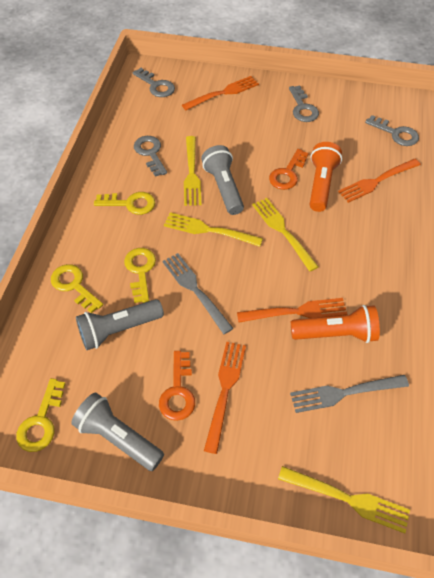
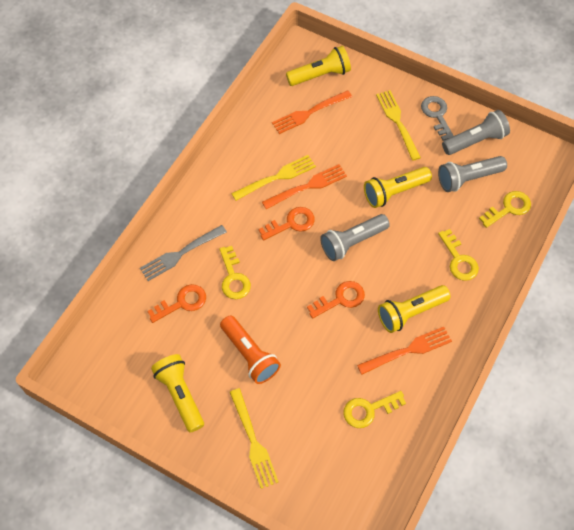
grey fork: [162,253,233,334] [290,375,409,413] = 2 -> [140,225,227,281] = 1
grey key: [132,68,175,97] [134,136,167,177] [289,86,319,122] [365,115,419,146] = 4 -> [421,96,454,141] = 1
orange flashlight: [291,305,380,343] [310,142,342,212] = 2 -> [220,315,281,384] = 1
orange fork: [182,76,259,110] [204,342,246,454] [237,298,347,323] [338,159,421,203] = 4 -> [262,164,347,209] [272,90,352,134] [357,327,452,374] = 3
orange key: [159,351,195,421] [269,149,309,190] = 2 -> [147,284,206,323] [259,207,315,240] [307,281,365,319] = 3
yellow flashlight: none = 0 -> [151,354,204,433] [286,46,351,86] [364,167,432,208] [378,285,451,333] = 4
yellow fork: [164,212,263,247] [184,136,201,206] [252,198,319,271] [278,466,410,533] = 4 -> [230,388,279,489] [231,155,316,201] [376,90,421,161] = 3

